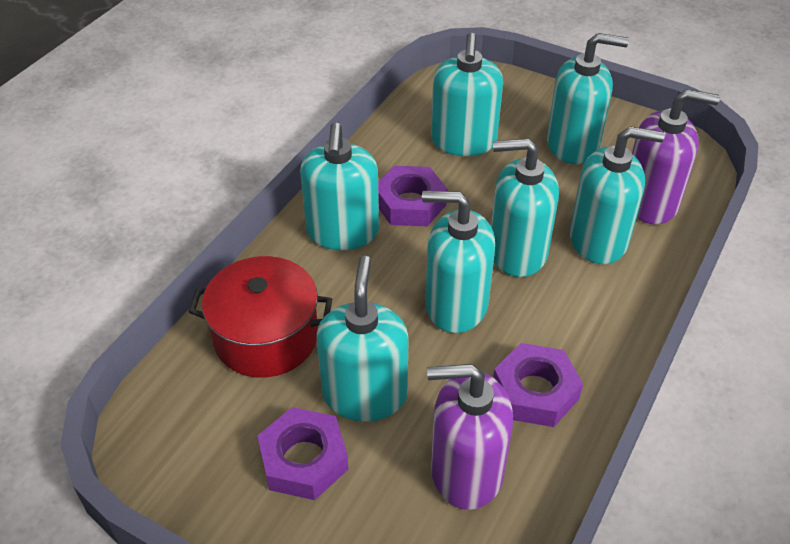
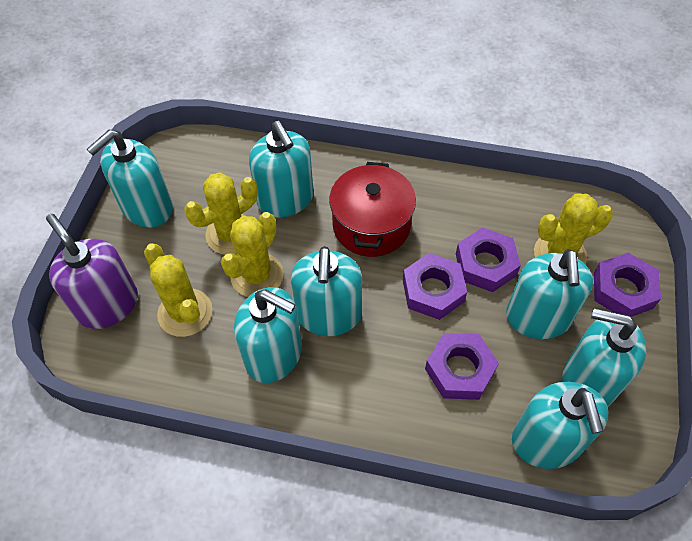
purple nut: [257,407,349,500] [378,166,447,226] [493,343,583,427] = 3 -> [403,253,467,320] [425,333,499,400] [456,227,521,292] [594,253,661,317] = 4
purple soap dispenser: [427,364,513,510] [632,89,720,224] = 2 -> [46,214,138,329] = 1
yellow cactus: none = 0 -> [144,244,213,337] [184,172,258,255] [221,212,284,297] [534,193,613,264] = 4

